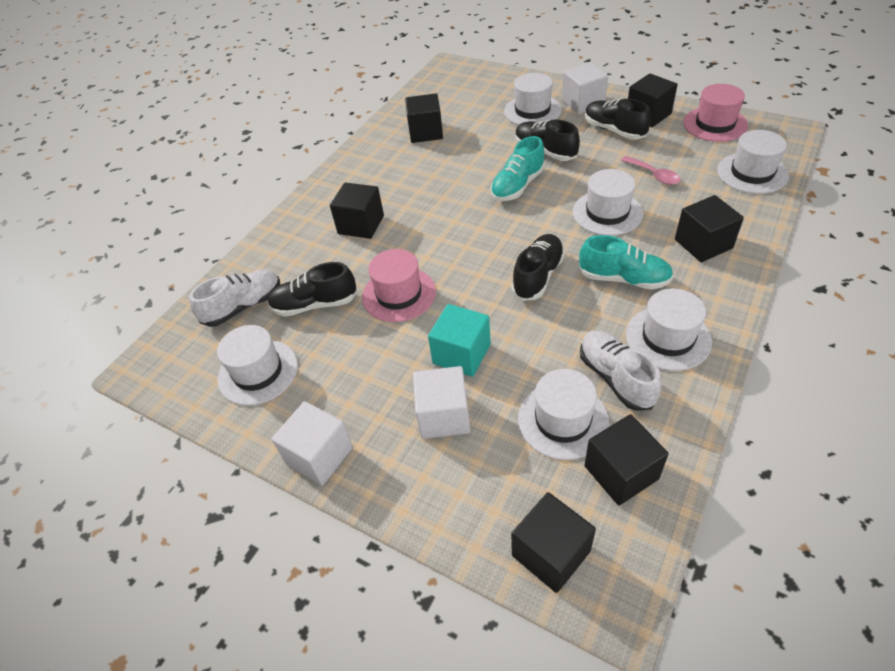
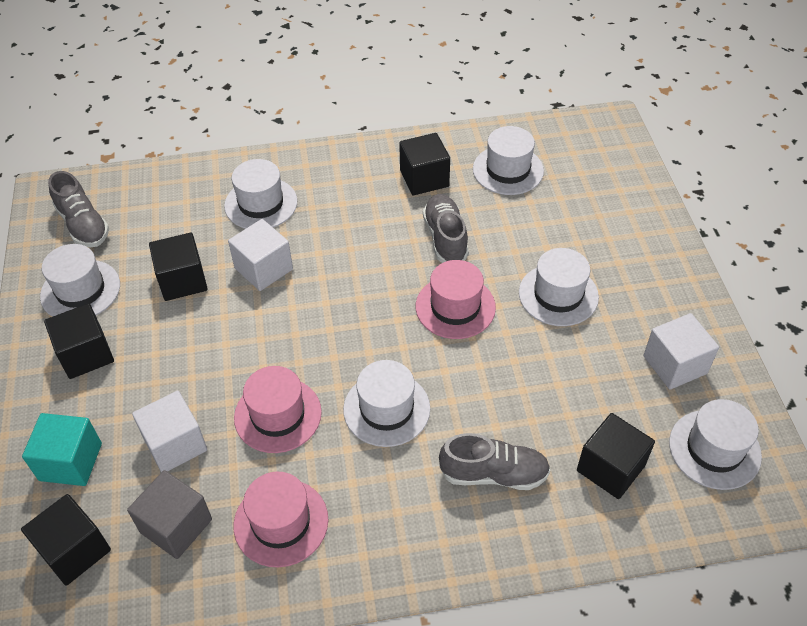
black cube: [330,183,384,239] [405,93,443,143] [511,492,596,593] [584,414,668,505] [628,73,677,127] [675,195,744,262] = 6 -> [21,494,111,586] [44,303,114,379] [149,233,208,301] [399,133,450,196] [577,413,655,499] = 5
black shoe: [267,262,357,317] [511,234,565,301] [515,120,580,161] [585,99,651,140] = 4 -> none = 0
grey cube: none = 0 -> [127,470,212,559] = 1
grey shoe: none = 0 -> [48,171,109,247] [423,194,469,263] [439,433,551,490] = 3
pink hat: [362,249,436,322] [683,84,748,142] = 2 -> [234,366,322,453] [234,472,328,567] [416,260,496,339] = 3
pink spoon: [621,156,680,185] = 1 -> none = 0
turquoise shoe: [491,136,545,201] [579,235,673,289] = 2 -> none = 0
white shoe: [189,270,280,327] [580,330,661,411] = 2 -> none = 0

